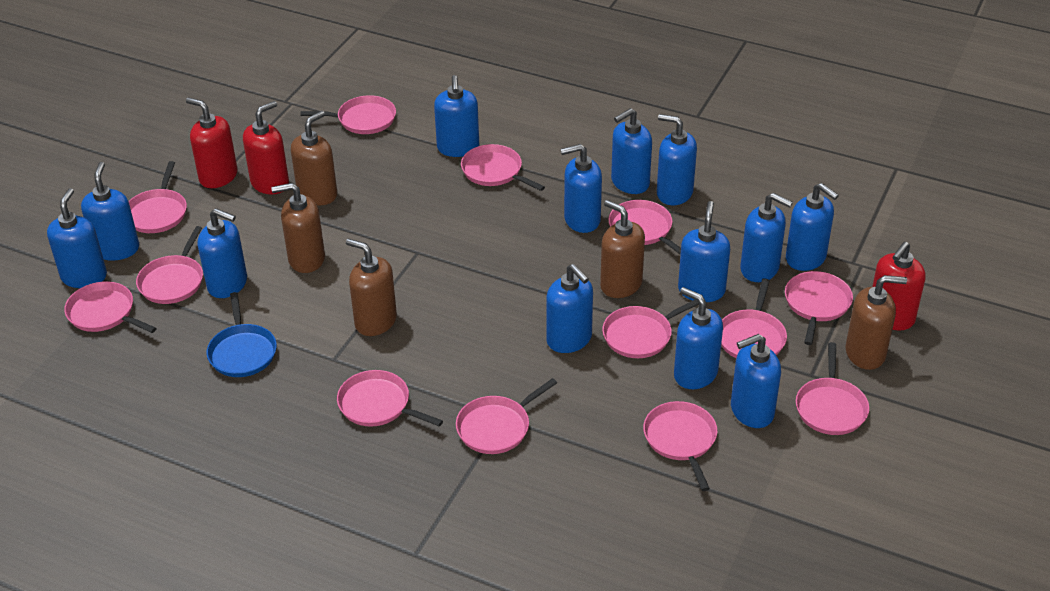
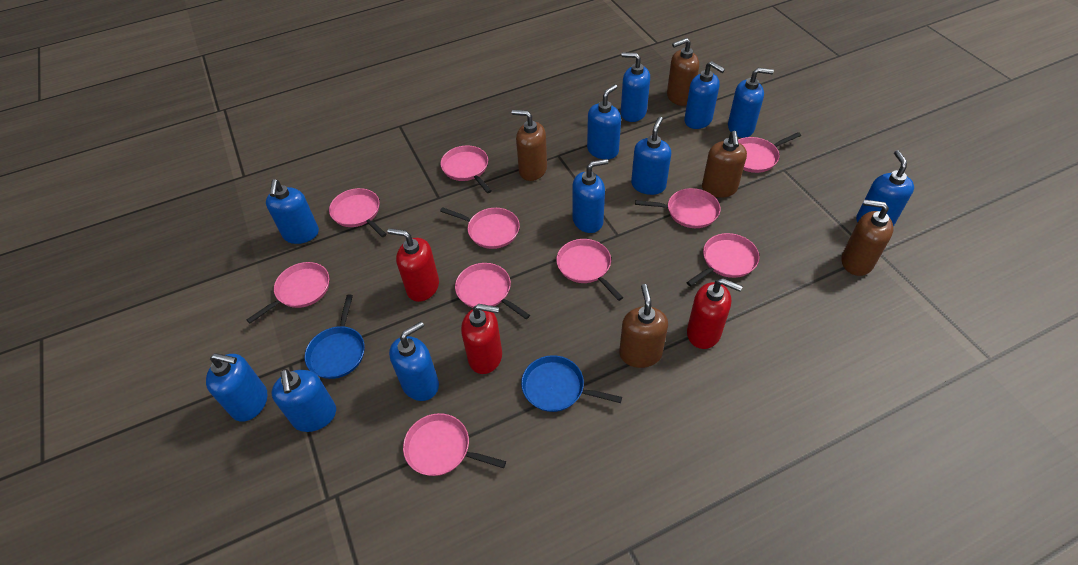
blue pan: [207,292,277,377] = 1 -> [305,294,365,379] [521,355,622,412] = 2
blue soap dispenser: [47,188,107,288] [81,162,139,261] [198,208,247,298] [434,75,479,157] [546,264,593,353] [560,144,602,233] [611,108,652,194] [657,114,697,205] [674,287,723,389] [678,201,730,302] [731,334,781,428] [740,193,793,282] [786,183,839,271] = 13 -> [206,353,267,421] [266,179,319,244] [272,369,336,432] [389,321,439,401] [572,159,608,233] [587,84,621,159] [621,52,650,122] [631,117,671,195] [684,61,725,129] [728,68,774,138] [856,150,914,226] = 11
pink pan: [64,281,157,333] [128,161,187,233] [136,226,203,304] [301,95,396,134] [337,370,443,427] [456,378,557,454] [461,144,545,191] [602,300,699,358] [609,200,681,255] [643,401,717,491] [721,278,787,358] [785,271,853,345] [796,342,869,435] = 13 -> [246,262,329,323] [329,188,387,237] [403,413,506,476] [440,207,520,249] [441,146,492,193] [455,263,530,319] [556,239,623,301] [635,188,720,228] [686,233,759,287] [738,132,801,173] = 10

